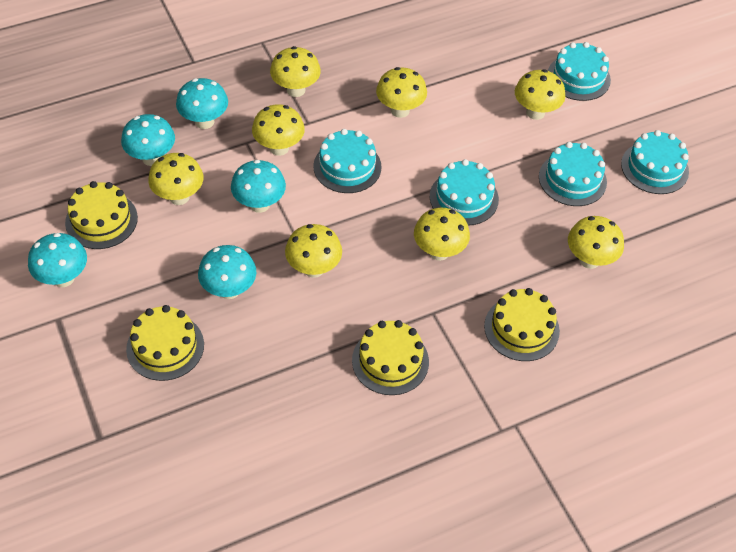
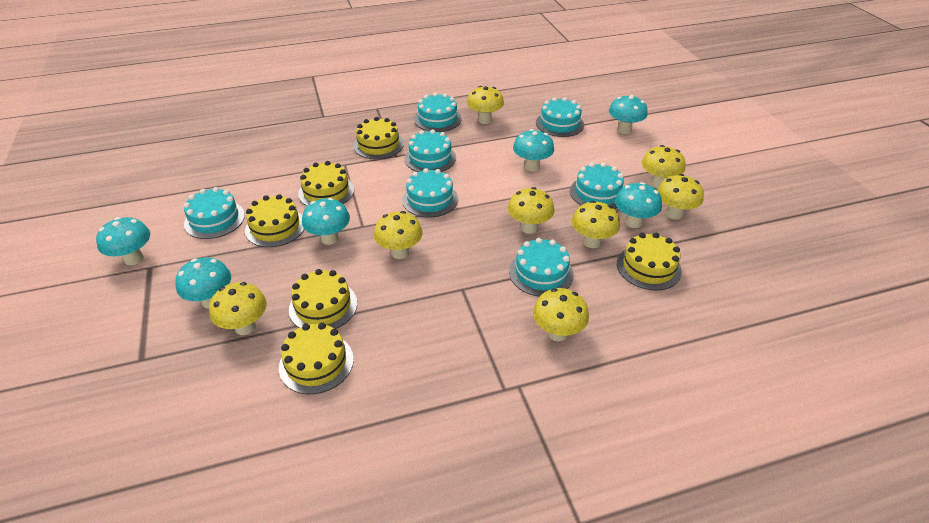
turquoise cake: [313,129,382,193] [430,159,499,226] [539,142,607,206] [548,42,611,101] [621,130,689,194] = 5 -> [184,187,245,239] [402,168,458,218] [405,129,456,172] [414,93,462,132] [509,238,574,297] [536,97,584,137] [570,163,624,209] = 7
turquoise mushroom: [28,233,87,287] [121,114,175,166] [176,78,228,129] [198,245,256,299] [231,160,286,213] = 5 -> [96,217,150,265] [175,257,231,308] [302,198,350,245] [513,129,554,171] [609,95,648,134] [615,182,662,228] = 6
yellow cake: [65,181,138,249] [126,305,204,381] [352,320,429,395] [484,288,560,361] = 4 -> [245,194,304,247] [279,322,354,394] [289,269,357,329] [298,161,354,206] [353,117,404,159] [617,233,682,290] = 6

